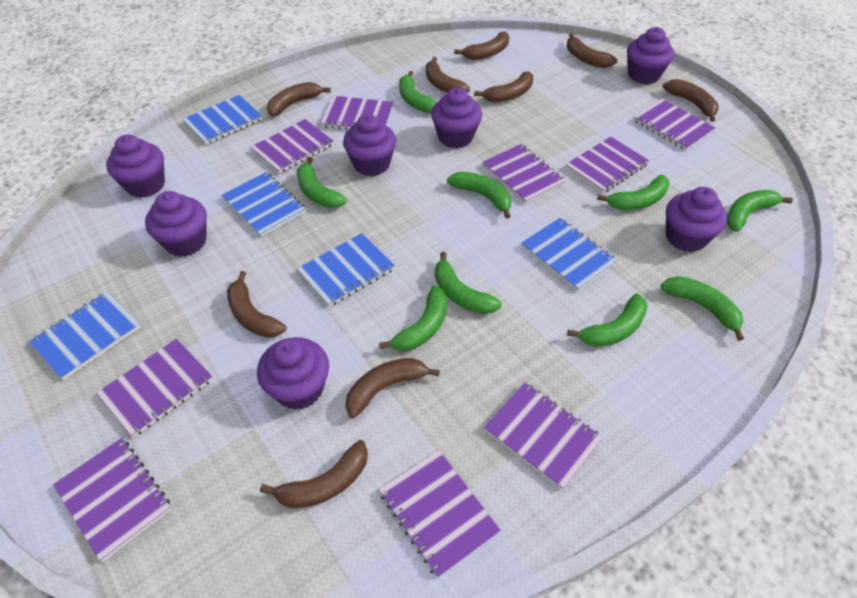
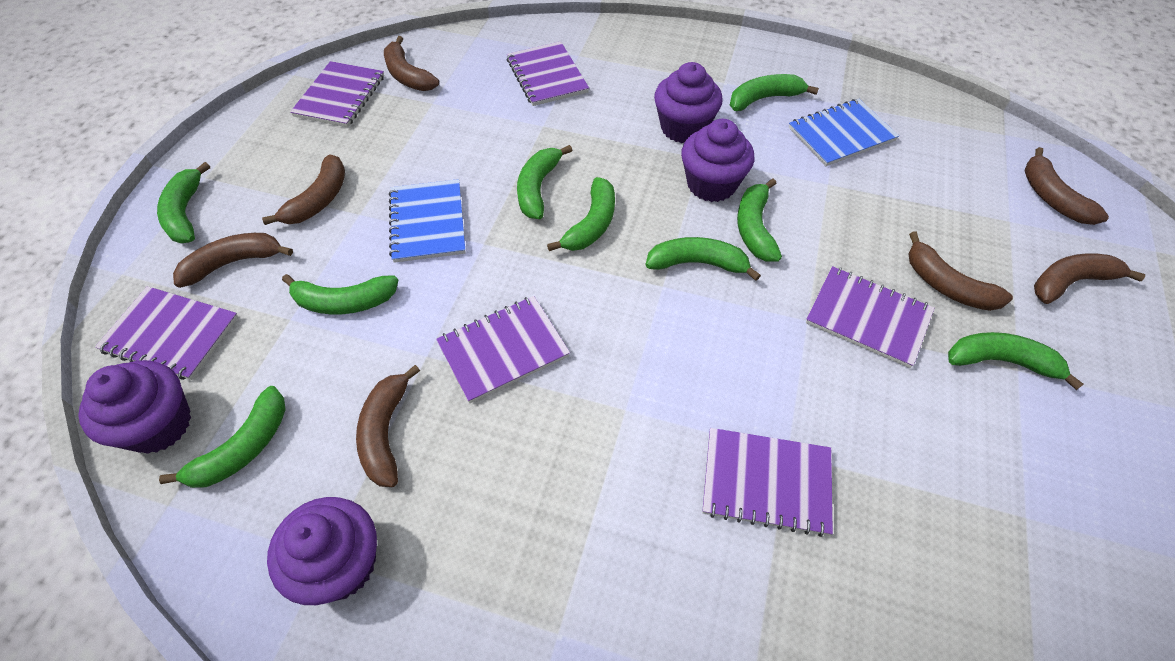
blue notebook: [29,291,141,380] [183,95,263,145] [221,172,306,237] [297,233,395,307] [521,218,617,291] = 5 -> [389,179,466,263] [789,99,899,166] = 2
brown banana: [227,271,287,338] [260,440,368,508] [267,82,331,116] [345,358,440,418] [426,57,470,93] [454,32,509,60] [474,71,533,102] [567,33,618,68] [663,79,719,122] = 9 -> [173,233,293,288] [262,154,345,225] [356,365,420,487] [384,36,439,91] [908,232,1013,311] [1024,147,1109,225] [1034,253,1145,304] = 7
purple cupcake: [106,135,165,198] [145,191,207,257] [257,337,329,410] [343,114,396,176] [431,88,482,148] [627,27,674,84] [666,187,727,252] = 7 -> [78,360,191,454] [267,497,377,605] [654,62,723,143] [681,119,755,202] = 4
purple notebook: [53,438,171,562] [97,339,213,438] [251,119,334,174] [321,96,394,130] [379,450,501,578] [482,144,566,204] [484,382,603,490] [566,137,649,193] [633,99,715,151] = 9 -> [95,286,238,380] [290,61,384,127] [436,296,570,403] [507,41,589,106] [702,428,833,537] [806,266,934,368] = 6

